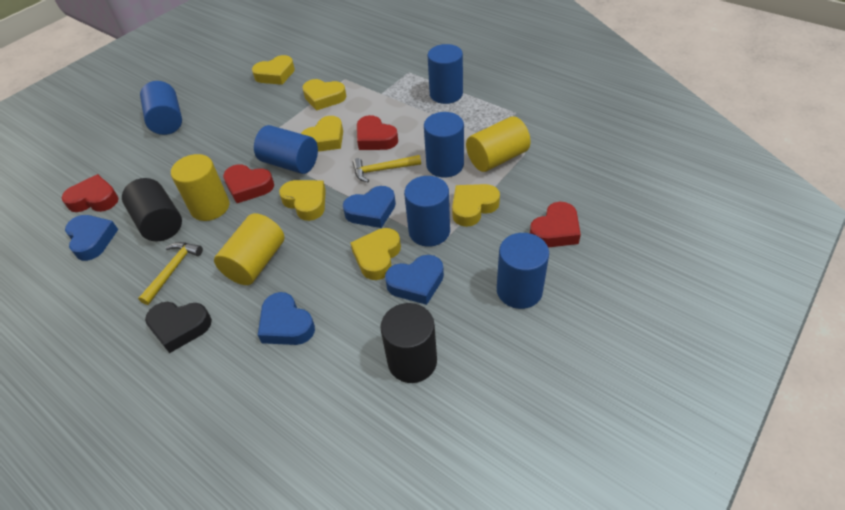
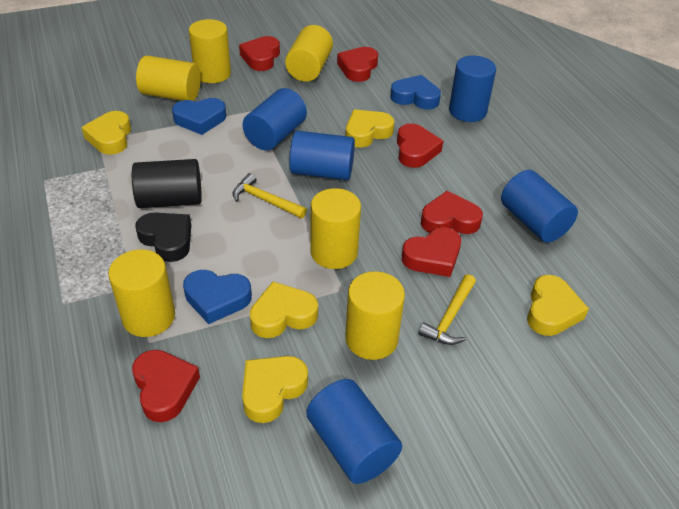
black cylinder: [122,178,182,241] [381,303,437,383] = 2 -> [132,159,202,208] = 1
blue cylinder: [140,81,182,135] [254,125,318,174] [404,176,450,247] [424,112,464,178] [428,44,463,104] [497,233,549,309] = 6 -> [242,88,307,151] [289,131,355,180] [307,379,402,484] [449,56,496,122] [501,170,578,243] = 5
blue heart: [65,215,118,261] [258,292,315,345] [343,186,396,228] [385,255,444,305] = 4 -> [172,98,226,135] [183,270,252,324] [390,75,441,110] = 3
red heart: [62,174,119,212] [223,164,274,203] [357,115,398,150] [530,202,581,247] = 4 -> [132,350,200,422] [239,36,280,71] [337,47,378,82] [397,123,443,168] [402,227,461,277] [421,191,483,234] = 6
yellow cylinder: [171,154,229,221] [214,213,284,285] [466,116,531,172] = 3 -> [108,250,175,337] [136,55,201,101] [189,19,231,83] [285,25,333,82] [311,188,361,269] [345,271,405,360] = 6
yellow heart: [252,55,295,85] [279,180,326,221] [301,116,343,152] [302,79,346,111] [351,228,401,280] [452,184,500,227] = 6 -> [81,111,131,155] [242,356,308,423] [250,282,318,338] [346,110,394,147] [527,275,589,336] = 5

